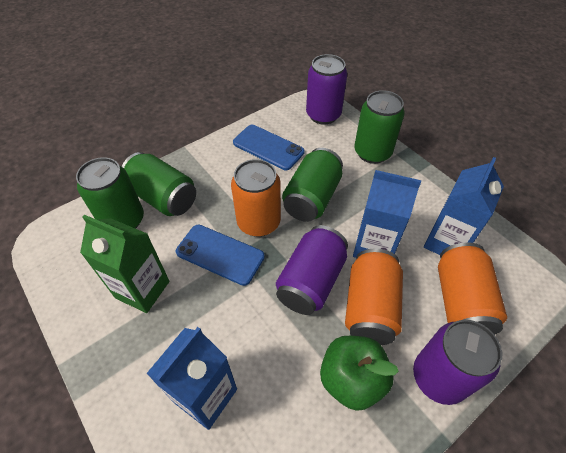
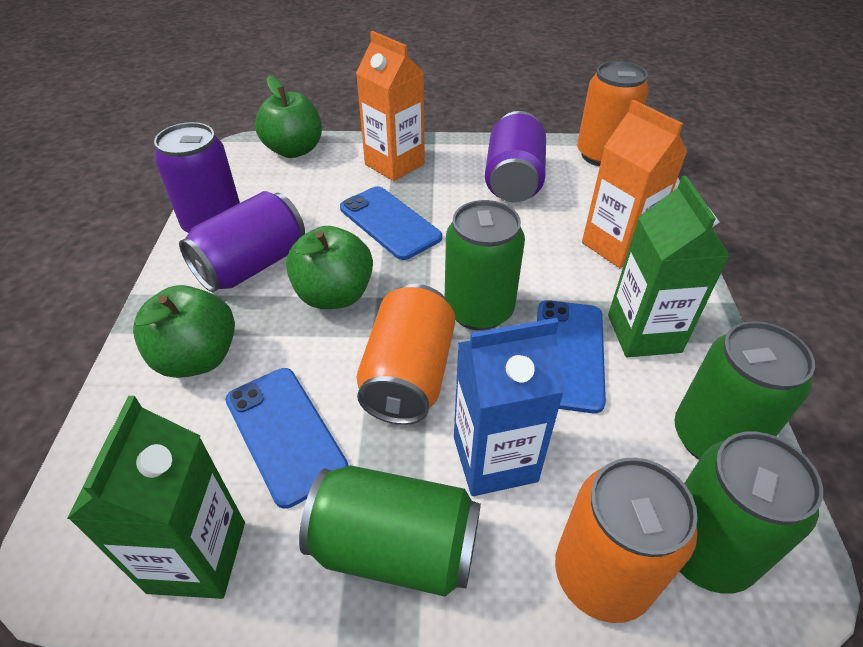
blue carton: [146,327,237,430] [353,170,421,258] [424,157,504,255] = 3 -> [454,318,564,496] = 1
blue phone: [176,225,265,286] [233,125,305,170] = 2 -> [225,368,349,509] [340,186,442,260] [537,300,606,413] = 3
green apple: [320,336,399,411] = 1 -> [133,285,235,378] [255,76,322,158] [286,226,373,309] = 3
green carton: [80,215,169,313] = 1 -> [67,396,245,599] [608,176,730,357] = 2
orange carton: none = 0 -> [356,31,425,181] [582,100,687,268] = 2

